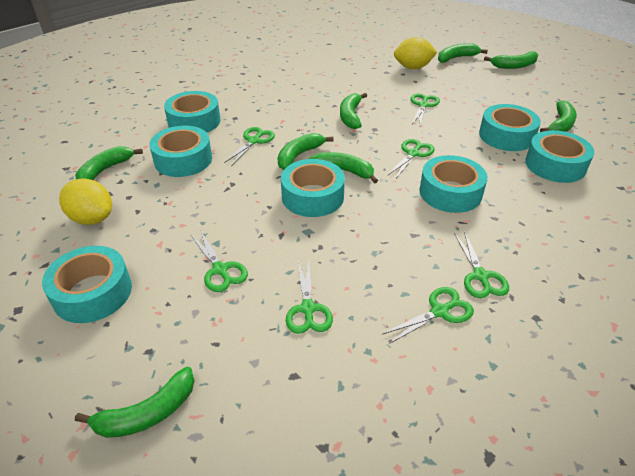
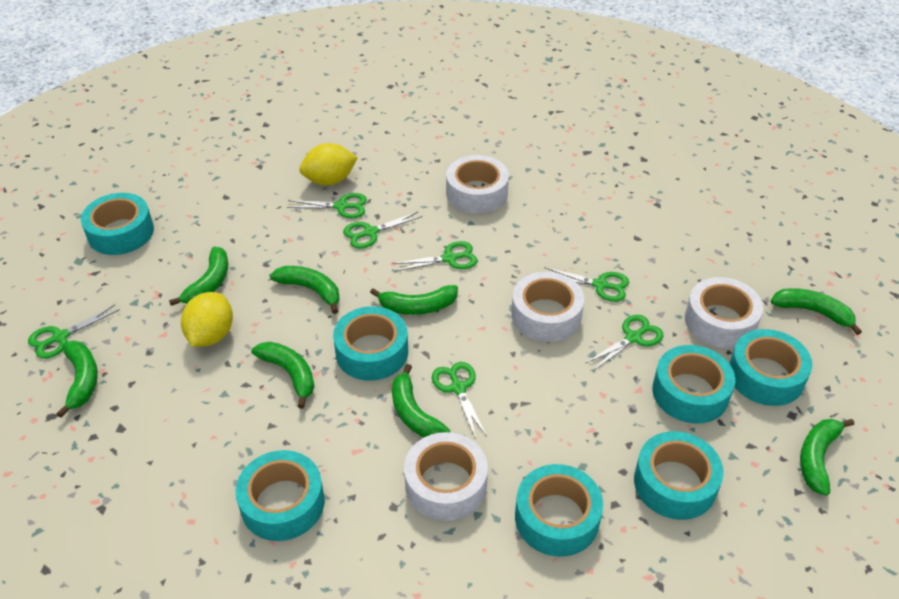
white tape: none = 0 -> [404,432,488,521] [446,155,509,214] [511,271,584,342] [685,277,763,348] = 4

